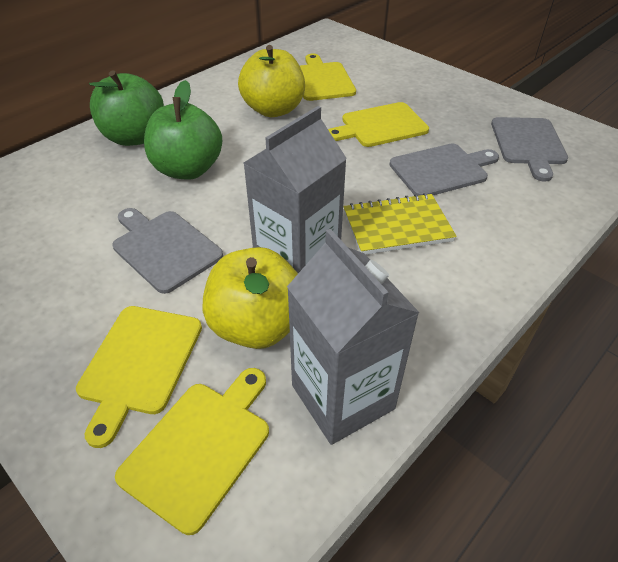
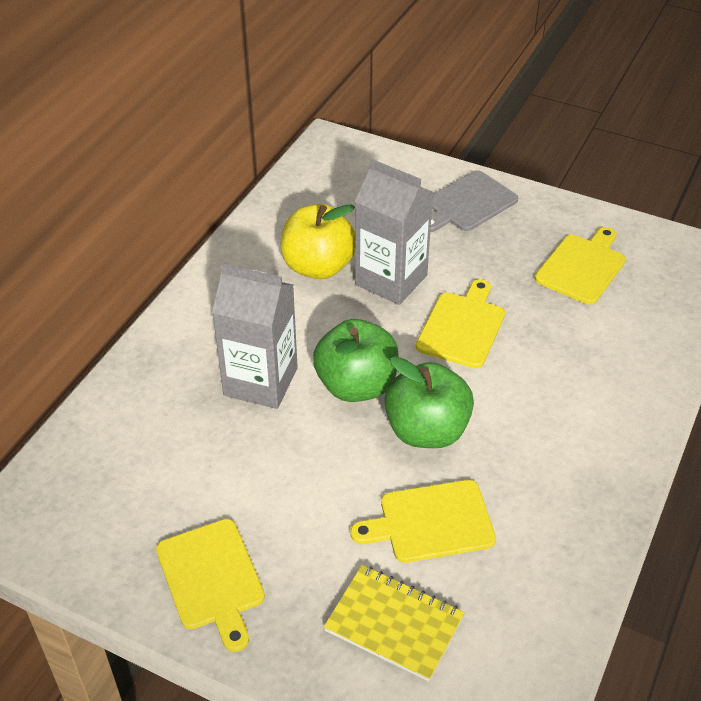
grey cutting board: [112,208,223,294] [389,144,499,196] [491,117,568,182] = 3 -> [430,170,518,232] = 1
yellow apple: [203,247,298,349] [238,45,305,117] = 2 -> [280,204,355,279] = 1

